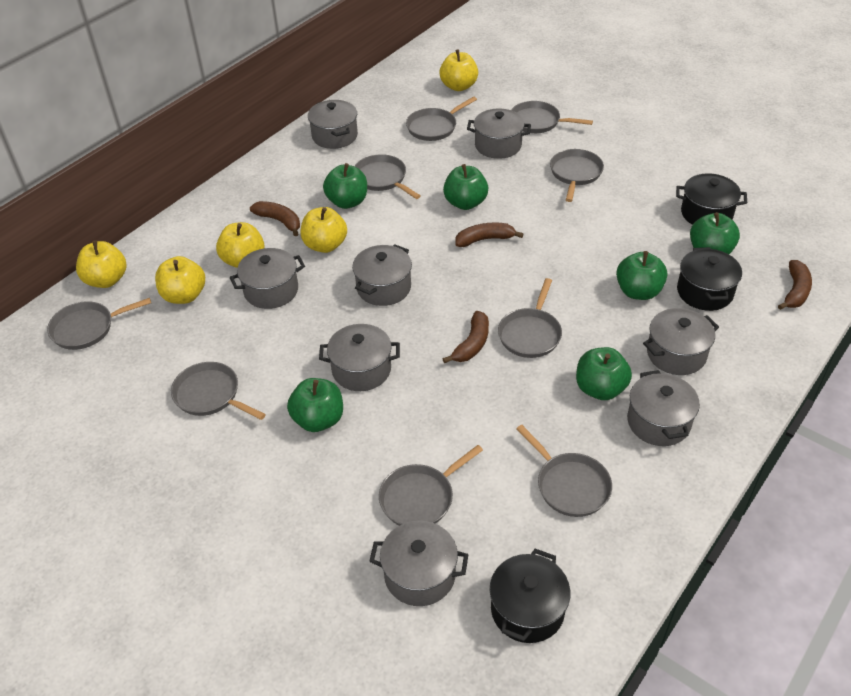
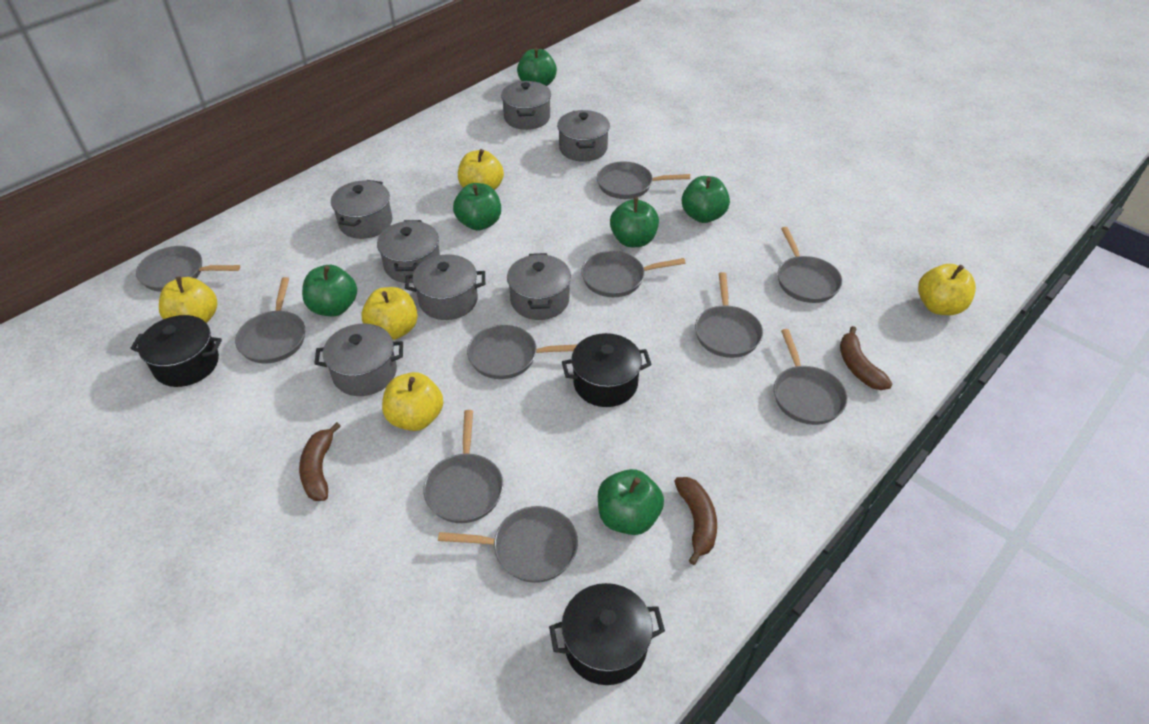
brown banana: [250,201,300,236] [443,311,489,363] [455,223,523,247] [778,260,812,310] = 4 -> [299,422,341,501] [674,477,717,565] [840,326,892,390] = 3
grey pan: [47,298,151,350] [171,362,266,420] [355,154,421,199] [379,445,483,526] [406,96,477,141] [498,278,562,358] [511,101,593,133] [516,425,612,517] [550,149,604,202] = 9 -> [136,246,240,292] [235,277,305,364] [423,410,503,523] [438,506,578,583] [467,325,578,379] [581,251,685,297] [597,161,690,199] [695,272,763,358] [774,329,848,425] [778,227,842,303] = 10
grey pot: [230,248,305,309] [308,100,358,149] [319,324,400,391] [352,244,412,306] [369,521,469,606] [467,109,531,159] [627,370,700,446] [643,308,719,375] = 8 -> [314,324,403,396] [331,180,393,239] [377,220,440,283] [405,254,485,320] [501,81,551,130] [507,253,571,320] [557,110,610,162] = 7

